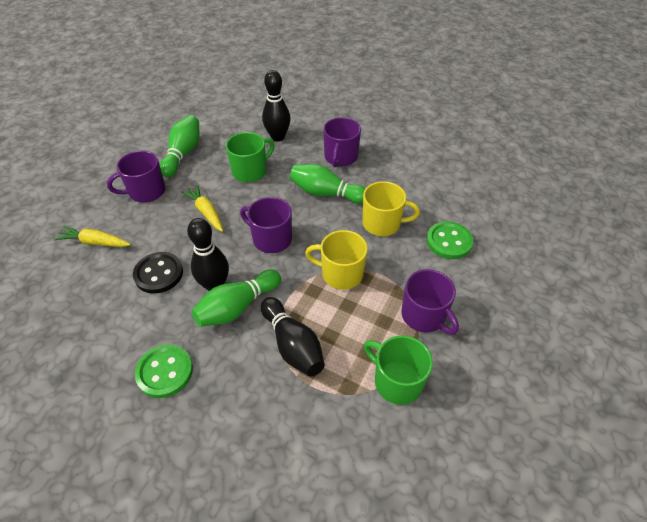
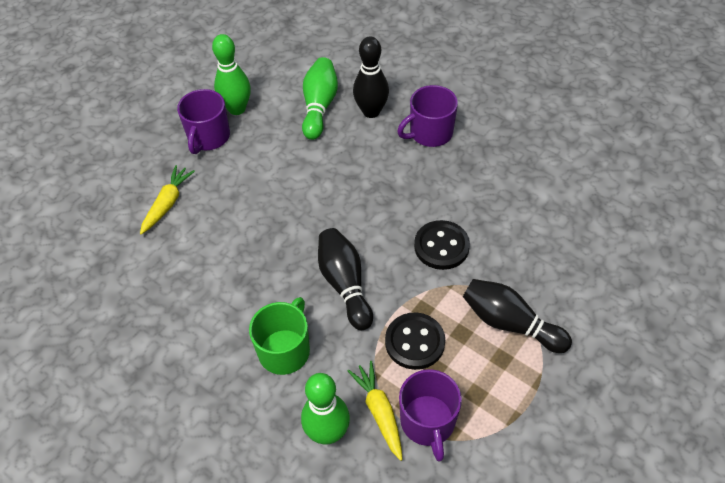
black button: [133,252,183,294] = 1 -> [385,313,445,370] [414,220,470,270] = 2
green button: [135,344,193,398] [426,221,473,259] = 2 -> none = 0
green mug: [226,132,274,182] [364,335,433,405] = 2 -> [249,297,310,375] = 1
purple mug: [107,151,166,203] [240,197,292,253] [323,117,361,167] [401,269,459,334] = 4 -> [177,89,230,154] [397,85,458,147] [399,369,462,462] = 3
yellow mug: [305,230,368,290] [362,181,420,236] = 2 -> none = 0

